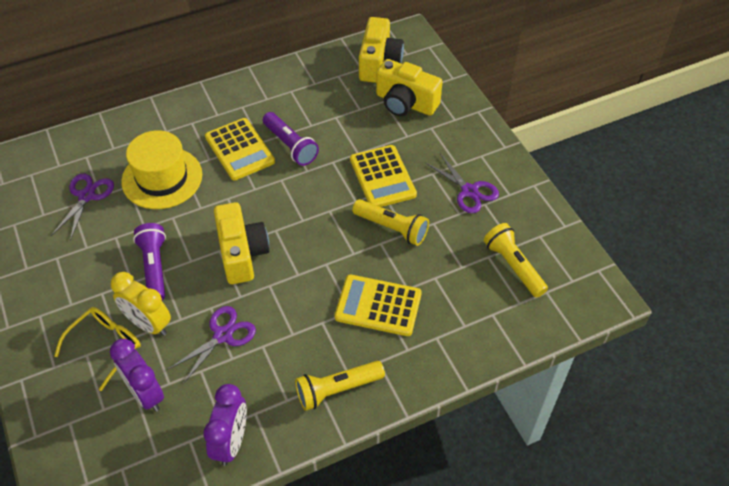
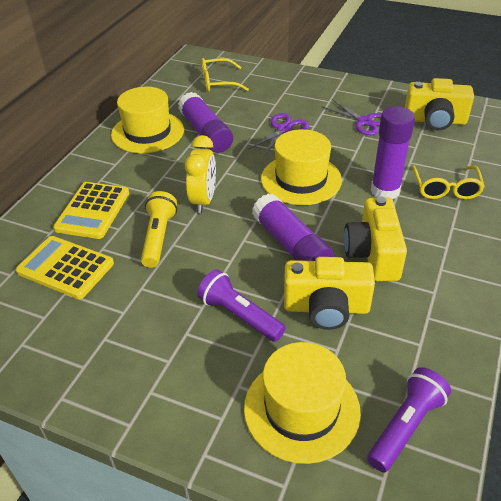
purple clock: [110,339,164,412] [203,384,247,466] = 2 -> none = 0
purple glue stick: none = 0 -> [178,92,233,153] [252,194,334,261] [371,106,415,199] = 3
purple scissors: [51,173,114,241] [168,306,256,384] [426,153,499,213] = 3 -> [248,113,309,156] [321,99,381,135] = 2
yellow calculator: [205,118,275,180] [335,275,422,336] [350,145,417,207] = 3 -> [16,236,114,299] [53,182,129,239] = 2
yellow flashlight: [295,361,385,411] [352,199,429,246] [484,223,548,298] = 3 -> [141,191,177,268] = 1
yellow glasses: [54,307,141,391] = 1 -> [201,58,249,92] [411,165,485,199] = 2
yellow hat: [121,130,202,209] = 1 -> [111,87,184,153] [244,342,361,464] [261,129,342,205] = 3

